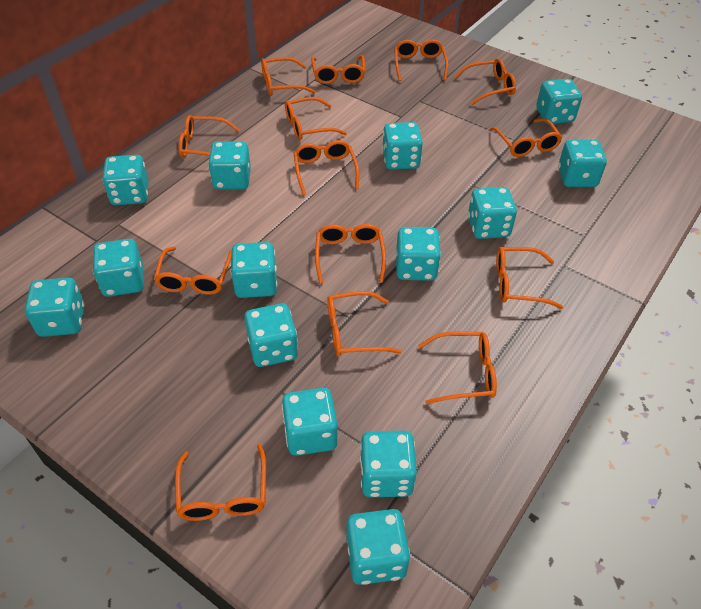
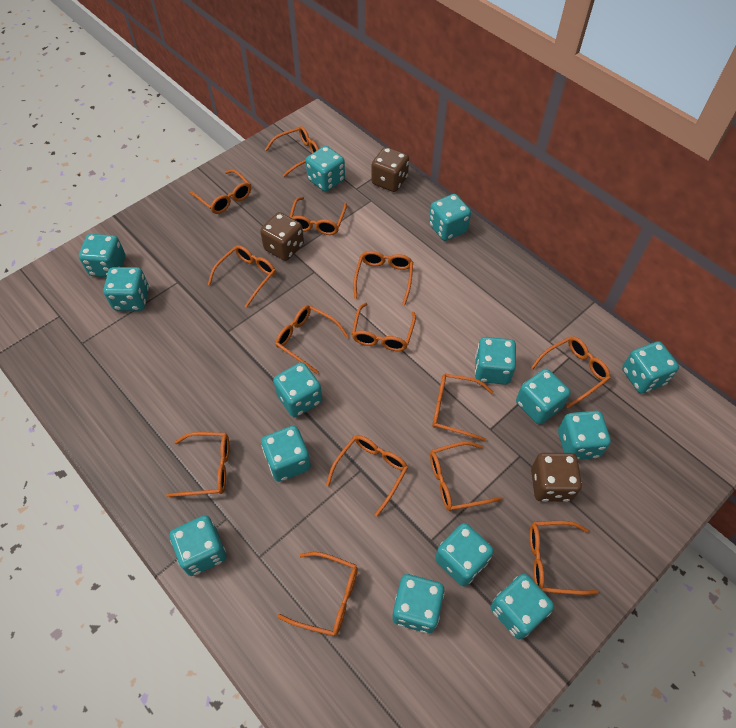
brown dice: none = 0 -> [260,212,304,261] [371,147,409,192] [531,453,582,502] = 3

